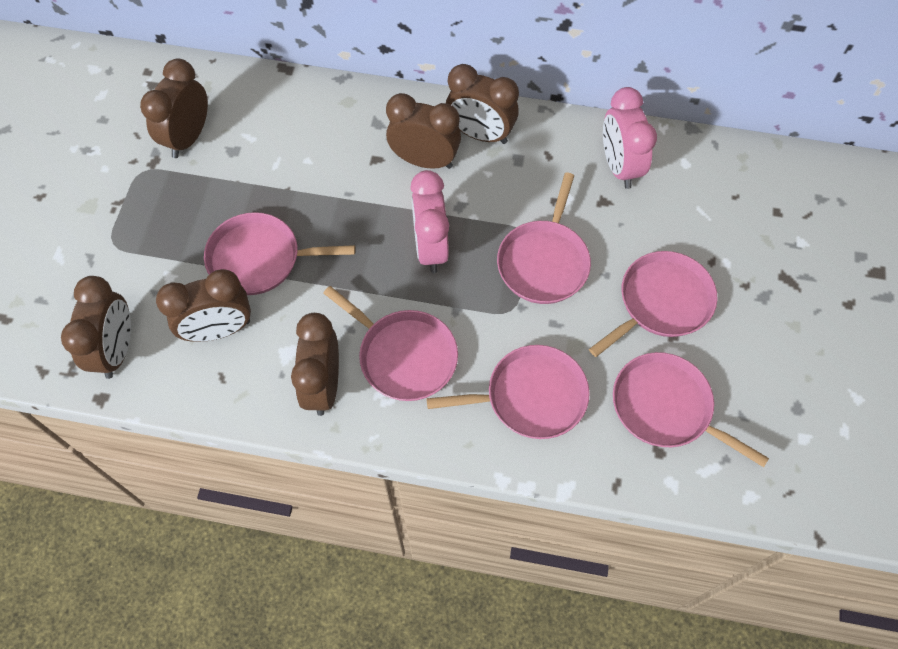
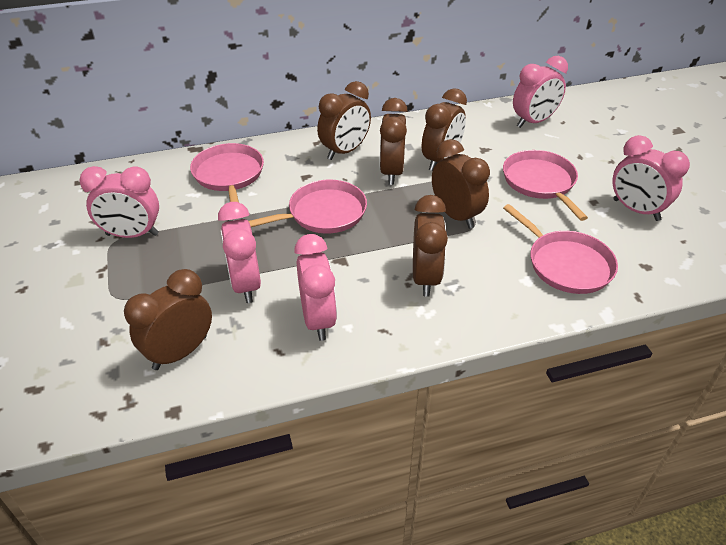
pink clock: [410,170,449,273] [603,87,657,189] = 2 -> [79,166,159,238] [218,202,261,303] [294,234,337,341] [513,56,568,128] [612,135,690,221] = 5
pink pan: [204,212,355,295] [323,286,458,401] [427,345,590,439] [497,172,591,304] [589,251,717,357] [613,352,769,467] = 6 -> [190,143,264,202] [248,180,367,233] [503,150,588,221] [503,204,618,294] = 4

